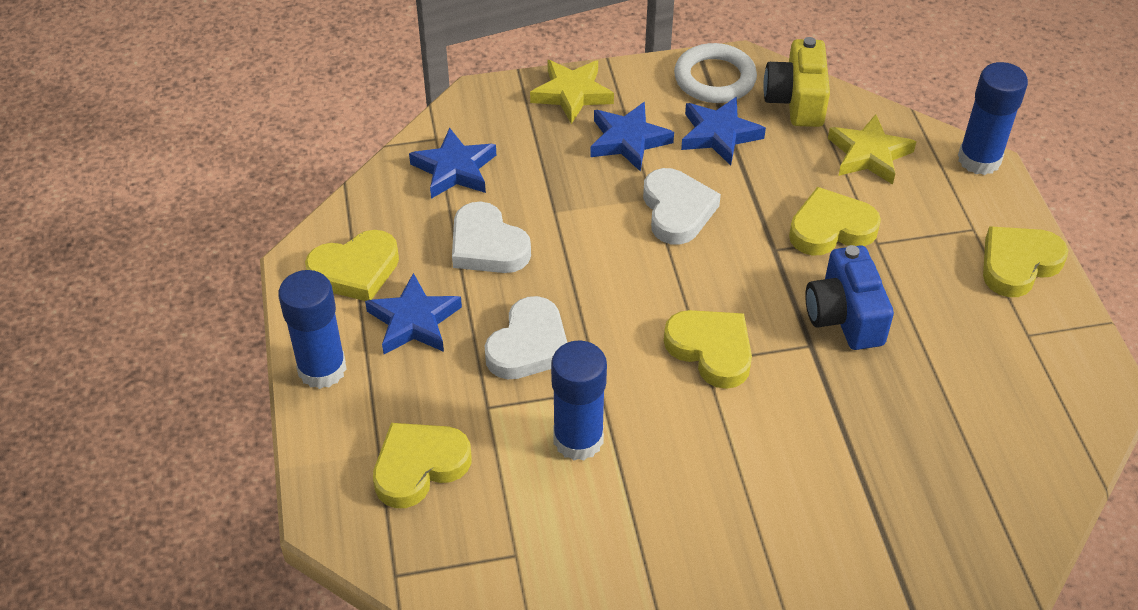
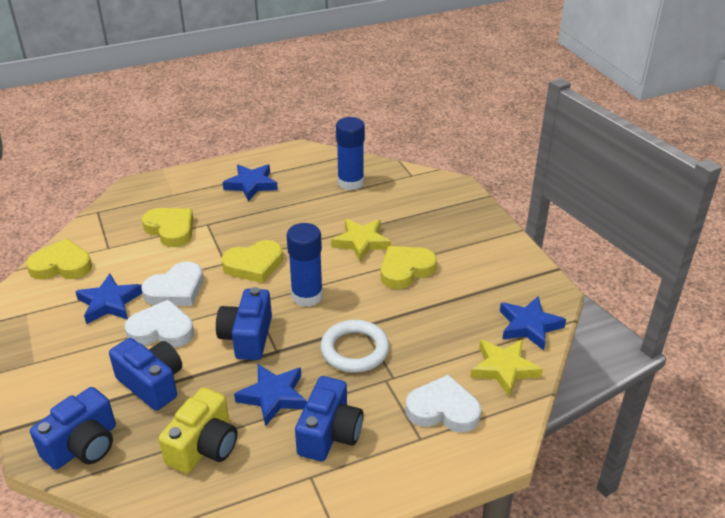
blue camera: [805,245,894,350] = 1 -> [30,387,116,470] [109,338,182,411] [216,287,272,360] [295,376,363,461] = 4
blue glue stick: [278,270,347,389] [551,340,607,460] [958,62,1028,175] = 3 -> [287,223,323,307] [336,117,365,191] = 2
yellow heart: [305,230,399,301] [373,423,472,508] [664,310,752,389] [789,187,881,255] [983,226,1068,297] = 5 -> [26,239,92,280] [142,208,193,247] [221,240,283,283] [381,246,437,289] = 4

